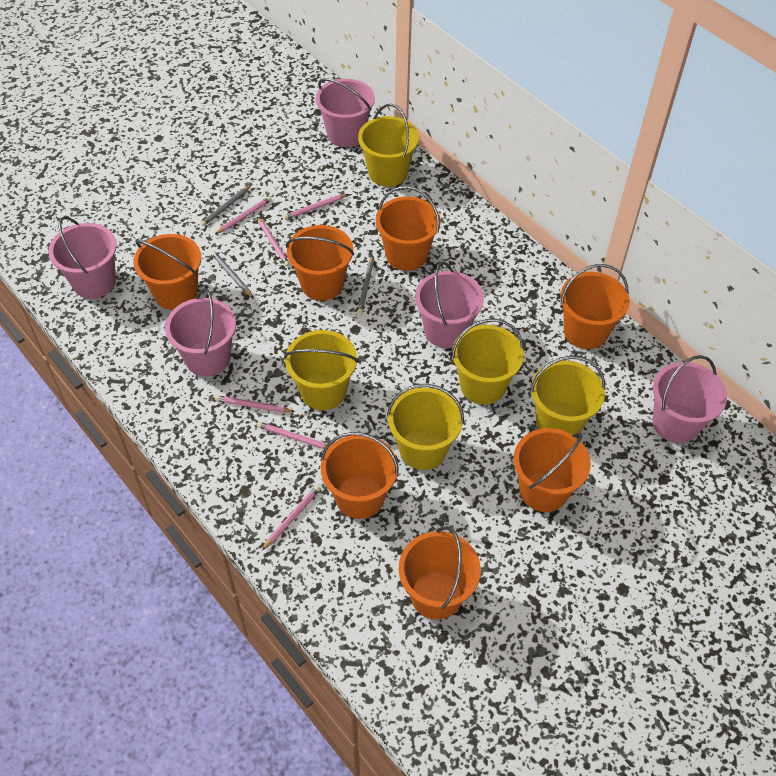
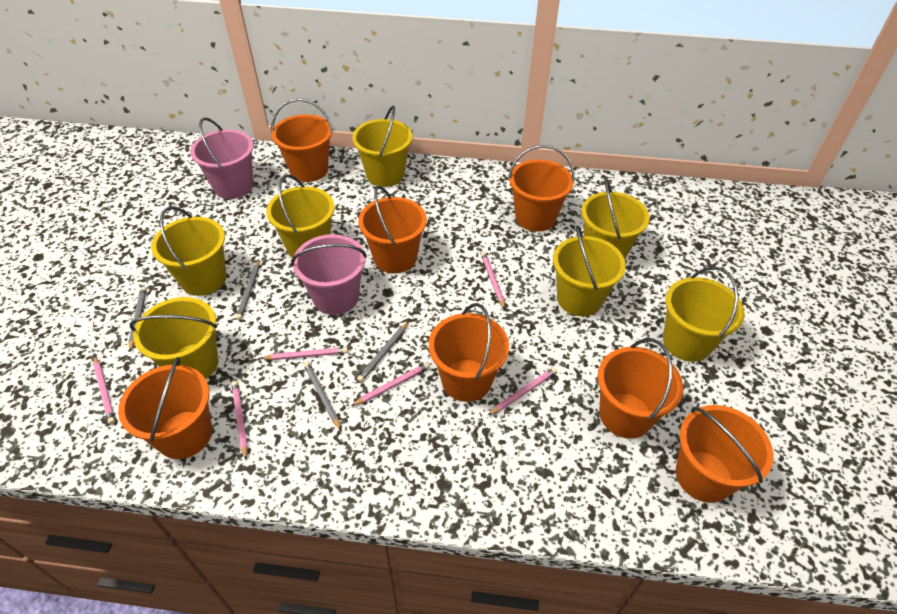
grey pencil: [201,185,251,226] [211,251,253,298] [357,256,373,314] = 3 -> [128,287,147,352] [236,260,259,320] [303,361,341,431] [357,321,409,382] = 4
pink bucket: [49,216,117,299] [165,288,236,377] [316,78,375,147] [415,261,484,348] [653,355,727,443] = 5 -> [190,117,254,199] [291,234,367,315] = 2
yellow bucket: [284,330,358,410] [358,104,419,187] [387,384,464,470] [451,319,524,405] [530,356,605,435] = 5 -> [130,297,219,379] [151,206,226,296] [266,174,335,258] [352,106,412,187] [553,225,626,316] [581,179,650,259] [663,266,745,362] = 7

